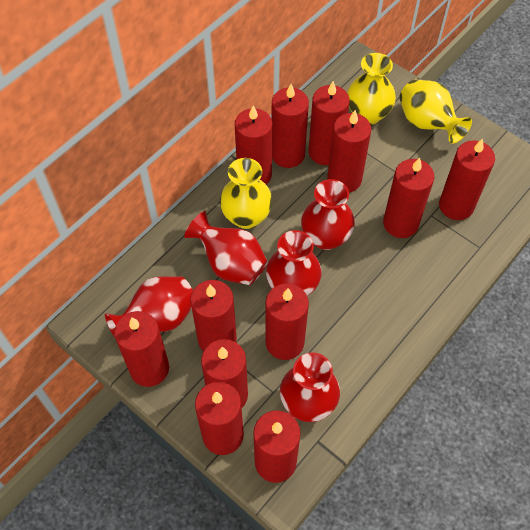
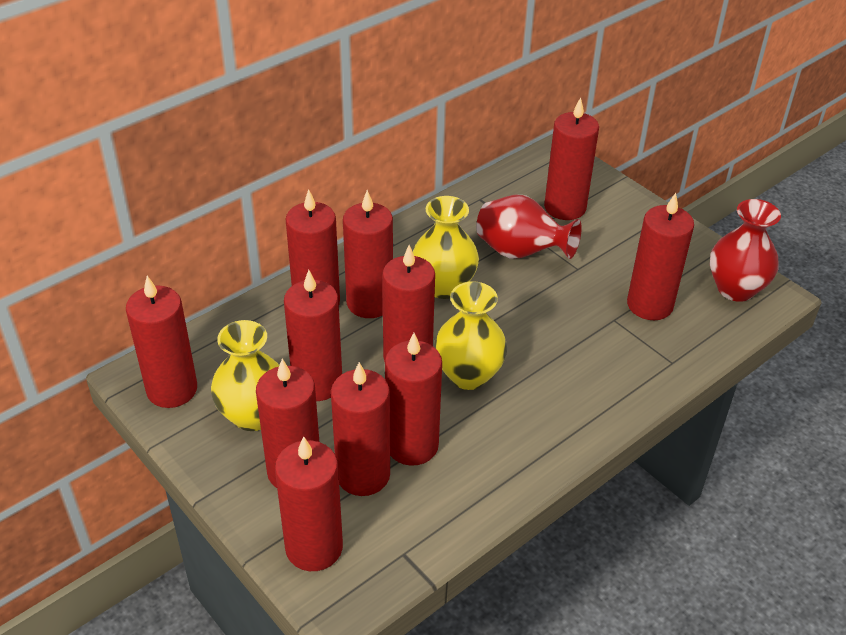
red candle: [114,311,169,387] [190,280,237,352] [195,382,244,455] [201,339,248,408] [235,105,272,184] [253,410,301,483] [266,283,309,360] [271,84,309,168] [309,81,350,165] [327,110,371,193] [383,158,434,238] [439,138,495,220] = 12 -> [126,276,197,408] [256,359,319,488] [275,436,343,571] [284,270,342,401] [285,189,340,303] [331,362,390,496] [343,190,393,318] [382,245,435,362] [385,333,442,466] [544,97,599,220] [627,193,694,320] = 11
red vase: [105,276,193,338] [184,211,268,285] [266,230,322,296] [280,352,340,422] [301,179,355,250] = 5 -> [476,194,582,259] [710,199,781,302] = 2

